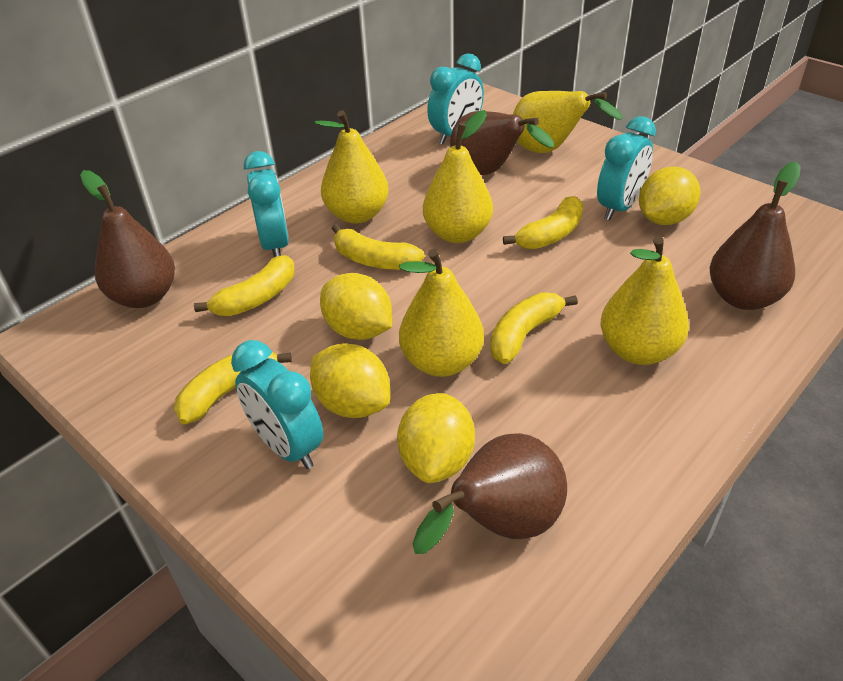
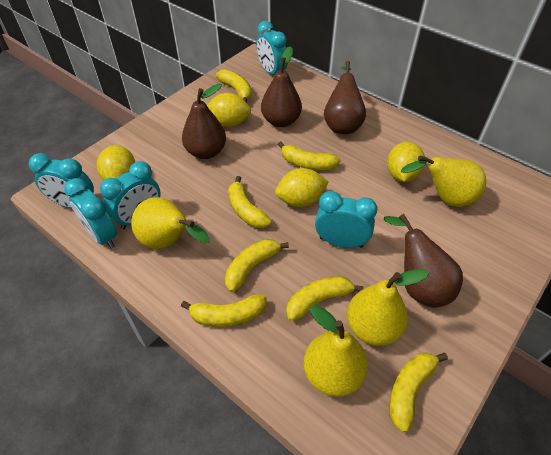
turquoise clock: [231,340,324,469] [244,151,289,257] [427,53,484,144] [597,116,656,220] = 4 -> [29,153,94,208] [64,178,117,248] [100,161,161,229] [256,21,288,75] [315,191,377,248] = 5
yellow banana: [174,352,292,424] [194,255,295,316] [332,224,425,270] [490,293,578,364] [503,196,584,250] = 5 -> [181,294,267,327] [216,70,252,103] [225,239,289,292] [228,176,272,228] [278,142,341,170] [286,276,364,321] [389,352,448,432] = 7
yellow pear: [315,110,389,224] [399,249,484,377] [423,110,493,243] [513,91,623,153] [600,236,689,365] = 5 -> [131,197,210,249] [303,305,368,397] [347,269,429,346] [401,156,486,207] = 4

